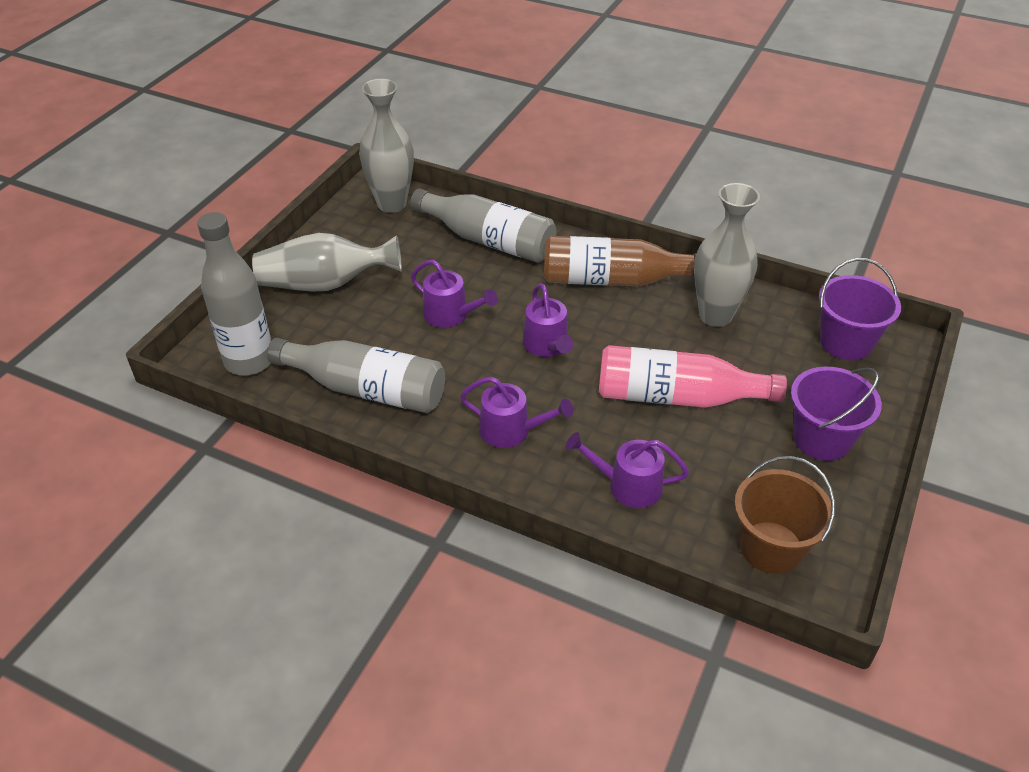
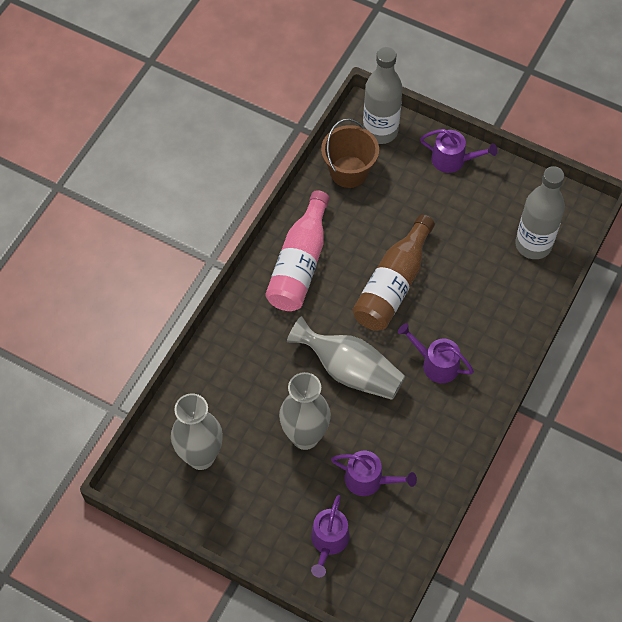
grey bottle: [197,212,271,376] [267,338,445,413] [410,189,556,263] = 3 -> [363,47,403,144] [515,166,565,259] = 2
purple bucket: [791,367,882,461] [819,258,901,360] = 2 -> none = 0

